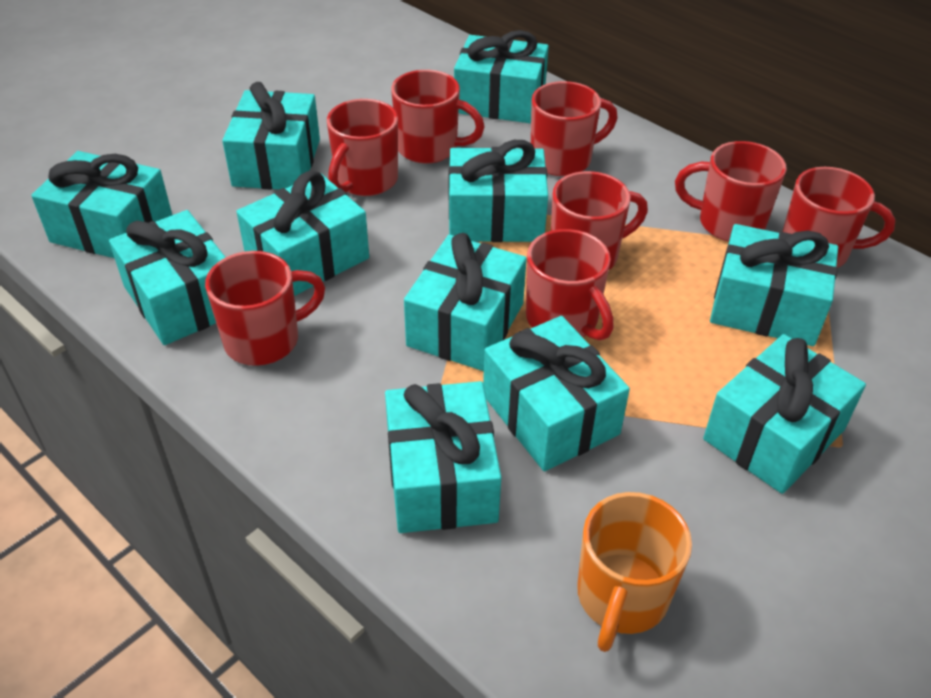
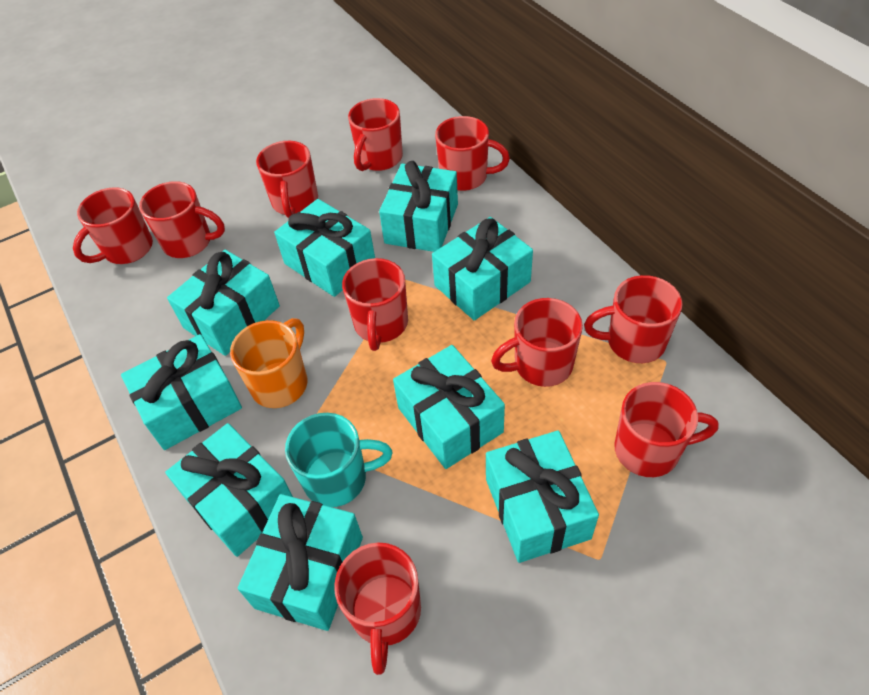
red mug: [205,251,325,366] [327,99,398,196] [391,70,485,164] [526,229,614,341] [531,81,618,176] [551,171,648,270] [675,141,787,242] [783,167,895,268] = 8 -> [73,187,153,264] [139,181,225,258] [256,141,318,218] [334,543,421,675] [342,258,408,351] [348,98,403,171] [435,116,510,191] [491,298,583,387] [584,275,683,363] [614,382,719,477] = 10
turquoise gift: [31,151,172,258] [109,210,225,345] [222,82,320,190] [236,171,369,296] [385,381,501,533] [404,233,527,371] [449,140,548,242] [454,30,549,123] [483,316,630,471] [703,334,866,494] [710,224,838,346] = 11 -> [121,334,242,450] [165,423,293,557] [167,250,280,356] [238,494,363,631] [274,199,375,297] [379,161,458,252] [393,345,505,469] [432,217,533,321] [486,431,599,563] = 9
turquoise mug: none = 0 -> [285,413,393,507] = 1

